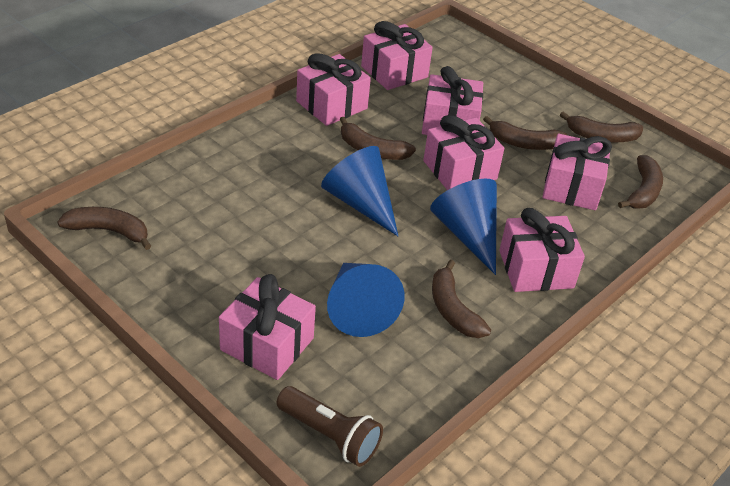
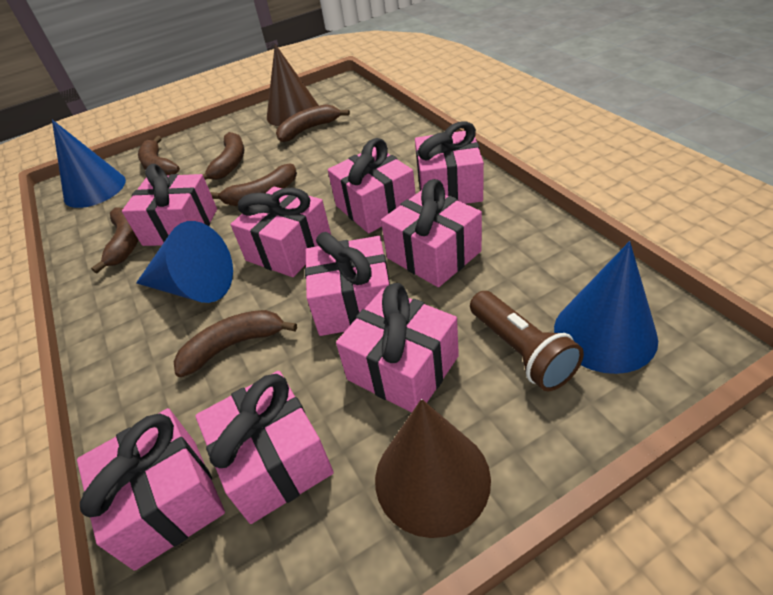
brown cone: none = 0 -> [267,44,319,126] [375,399,491,538] = 2
pink gift: [219,274,316,380] [296,53,371,126] [361,21,433,90] [422,66,483,135] [423,115,504,190] [499,208,585,292] [543,134,612,210] = 7 -> [77,408,225,571] [122,164,217,246] [195,371,334,524] [231,187,331,277] [305,232,390,336] [328,138,416,233] [336,283,459,412] [381,179,482,287] [415,121,484,204] = 9

